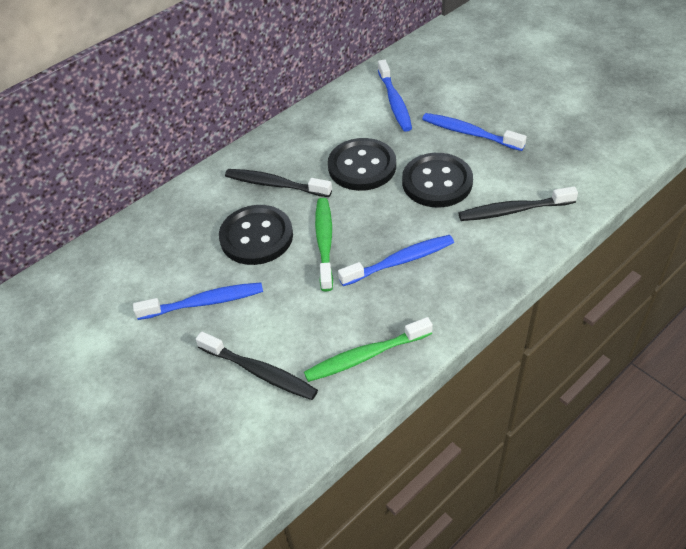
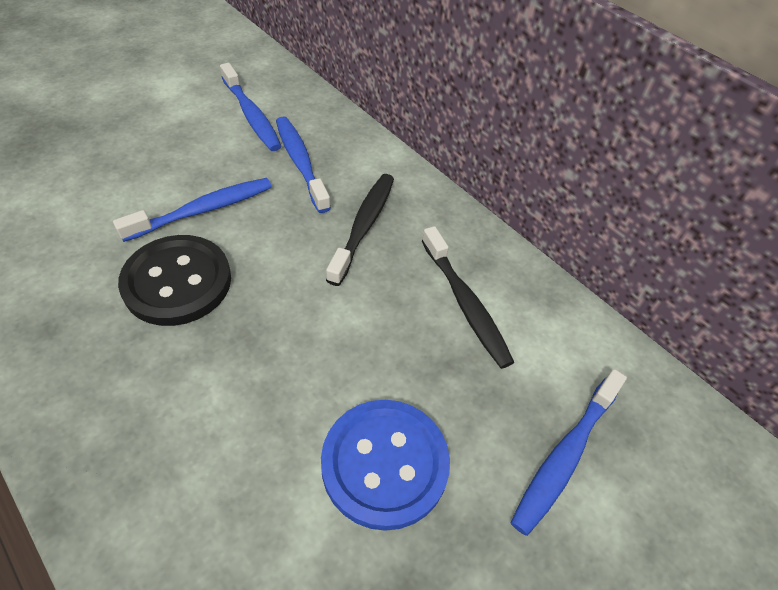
black button: [219,205,293,265] [328,138,396,191] [402,153,473,207] = 3 -> [118,235,231,326] = 1
black toothbrush: [196,331,318,400] [225,169,332,197] [459,186,578,221] = 3 -> [326,174,394,286] [422,226,514,369] = 2
blue button: none = 0 -> [321,400,450,531] = 1
green toothbrush: [304,317,433,382] [315,198,333,292] = 2 -> none = 0

